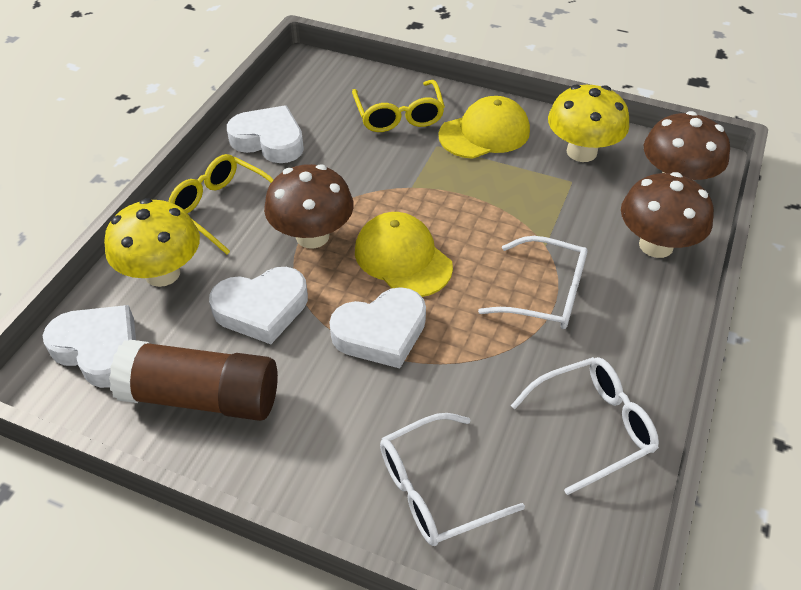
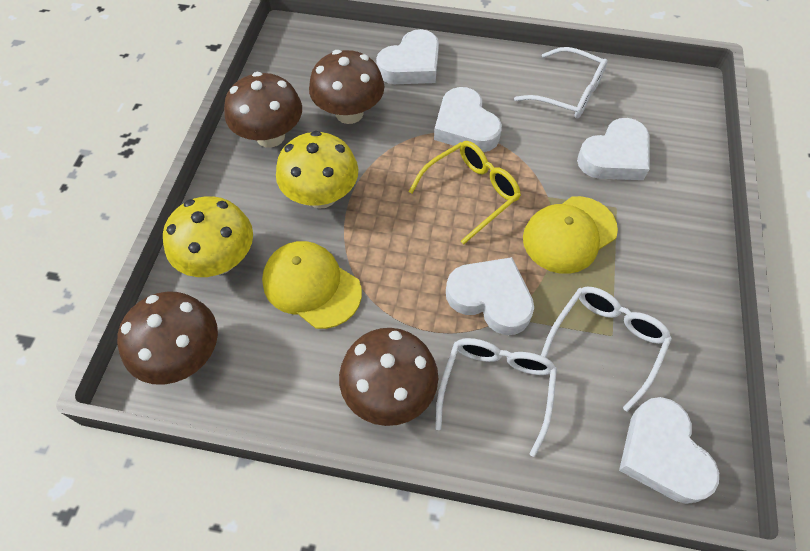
brown glue stick: [109,339,278,421] = 1 -> none = 0
brown mushroom: [264,164,354,248] [621,172,714,258] [644,111,730,180] = 3 -> [117,291,218,385] [224,72,302,148] [309,50,384,124] [339,328,438,426] = 4
white heart: [42,305,136,388] [209,267,308,344] [227,105,304,163] [329,287,426,368] = 4 -> [376,29,439,84] [434,87,502,152] [446,257,534,335] [577,118,650,180] [619,397,719,504] = 5
yellow glasses: [168,154,274,254] [352,80,445,132] = 2 -> [408,141,521,244] = 1

